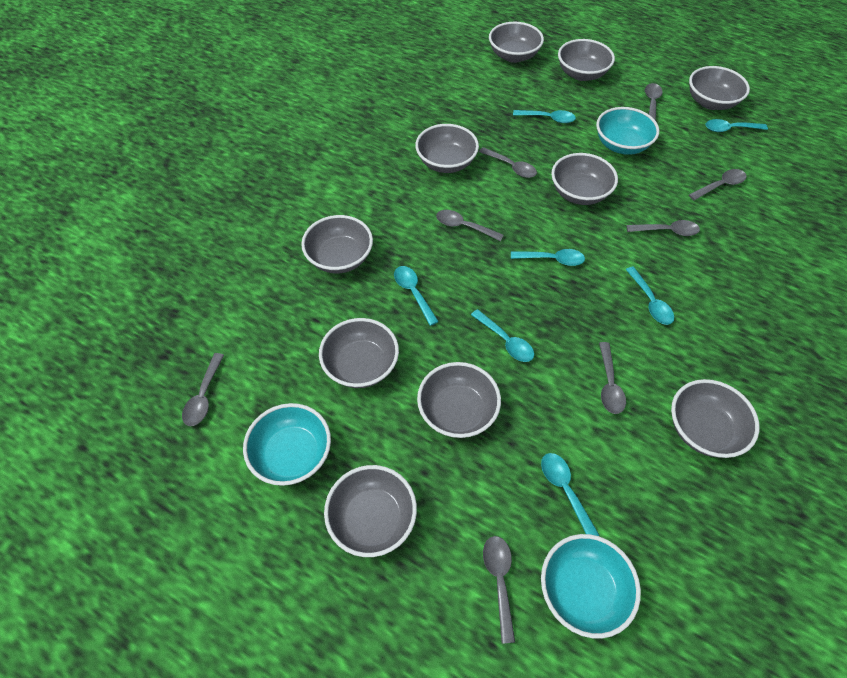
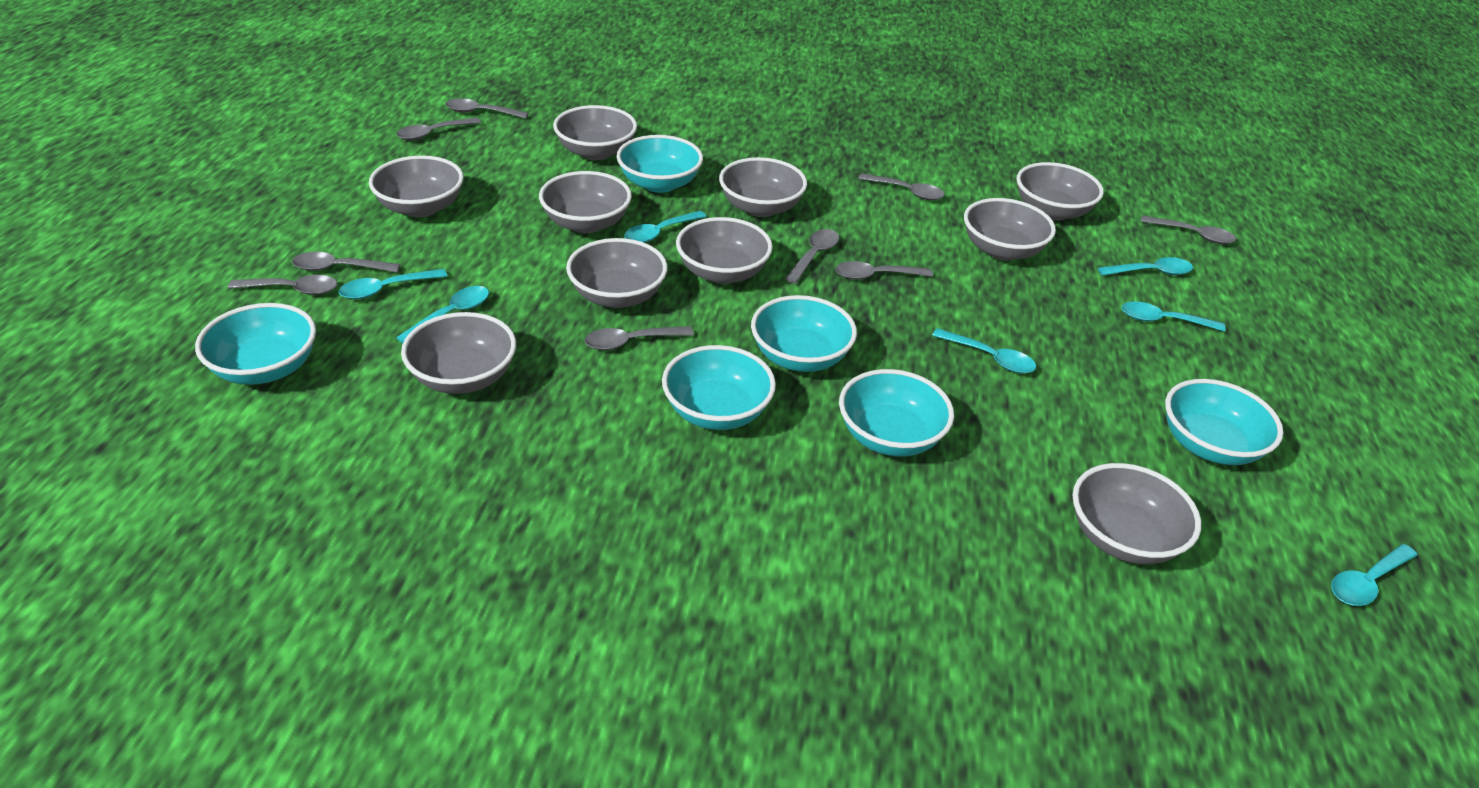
grey spoon: [182,353,224,426] [436,210,504,241] [479,147,537,178] [483,536,515,644] [599,342,626,414] [626,220,700,236] [645,83,663,121] [689,169,747,200] = 8 -> [228,275,337,295] [292,252,400,272] [397,118,481,140] [445,98,529,119] [585,326,694,350] [785,229,839,284] [835,261,933,280] [858,173,945,200] [1141,216,1236,244] = 9
turquoise bowl: [243,403,331,486] [541,534,641,639] [596,107,659,155] = 3 -> [195,303,316,385] [616,135,703,193] [662,345,776,430] [751,295,857,372] [839,369,954,457] [1165,379,1283,465] = 6

